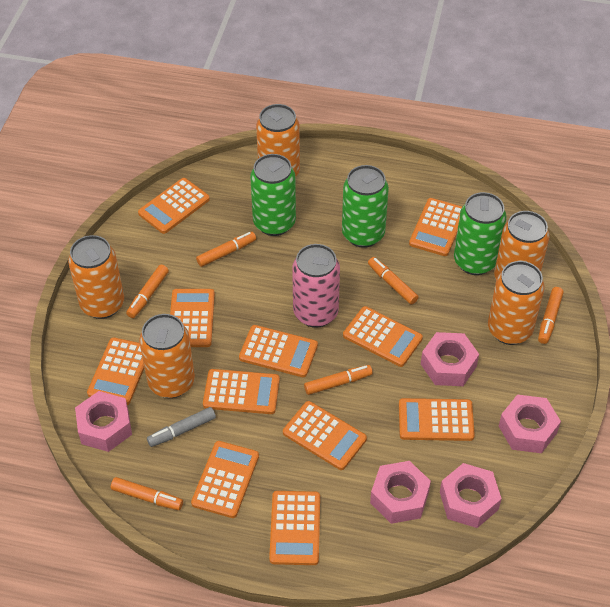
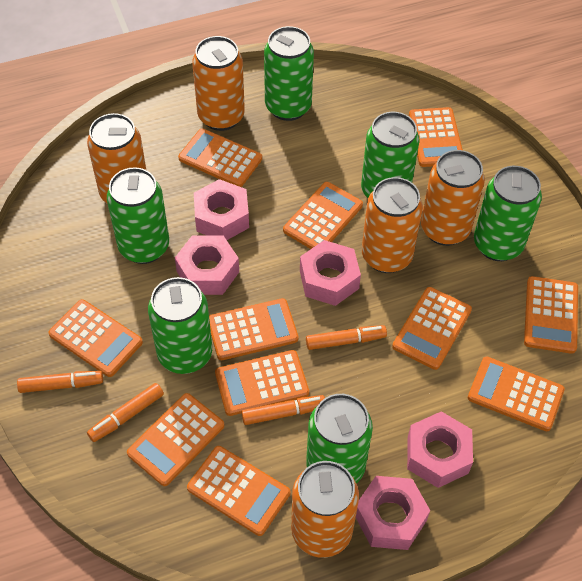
green can: [250,154,296,236] [342,165,389,248] [454,192,506,275] = 3 -> [107,167,169,264] [148,277,212,374] [264,26,314,121] [306,394,373,484] [361,112,419,198] [474,166,542,261] = 6
grey marker: [147,407,216,447] = 1 -> none = 0
orange marker: [111,477,183,510] [126,265,169,318] [196,232,256,267] [304,365,373,395] [368,257,419,304] [538,287,564,344] = 6 -> [17,371,103,393] [87,383,164,442] [241,395,325,425] [306,325,387,350] = 4
pink can: [292,244,340,328] = 1 -> none = 0

